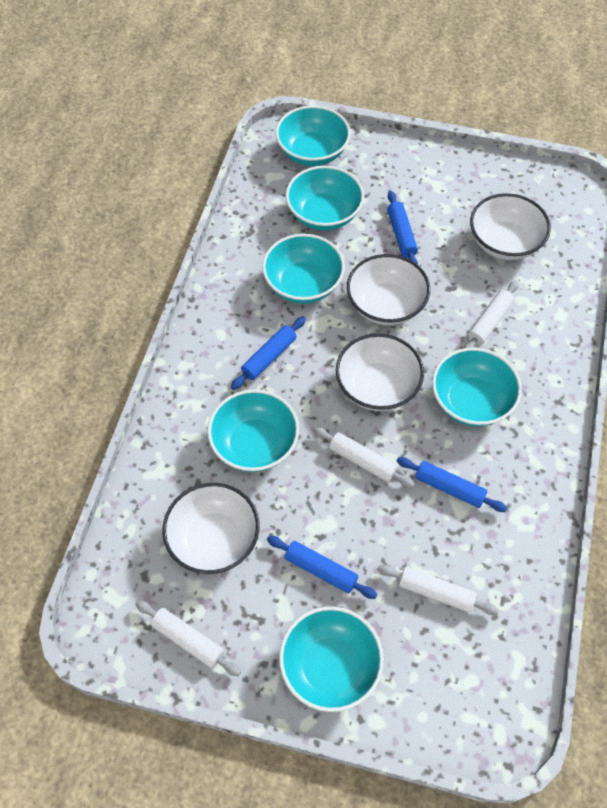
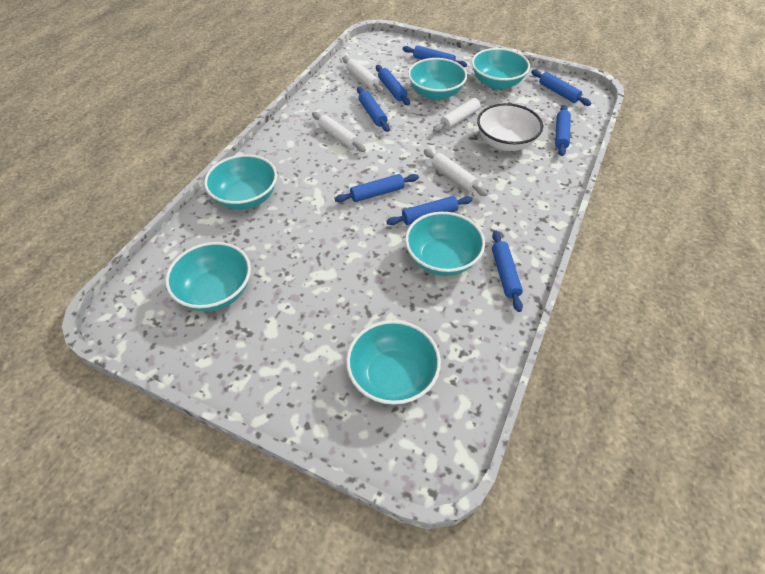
blue rolling pin: [231,316,306,390] [267,536,377,599] [387,191,418,265] [397,457,507,512] = 4 -> [335,174,419,202] [357,87,390,132] [376,65,410,105] [386,196,473,225] [403,46,467,67] [492,231,523,312] [531,70,591,106] [555,105,571,156] = 8
white bowl: [162,483,260,574] [336,334,424,411] [347,254,430,325] [470,193,551,260] = 4 -> [477,103,543,151] = 1

